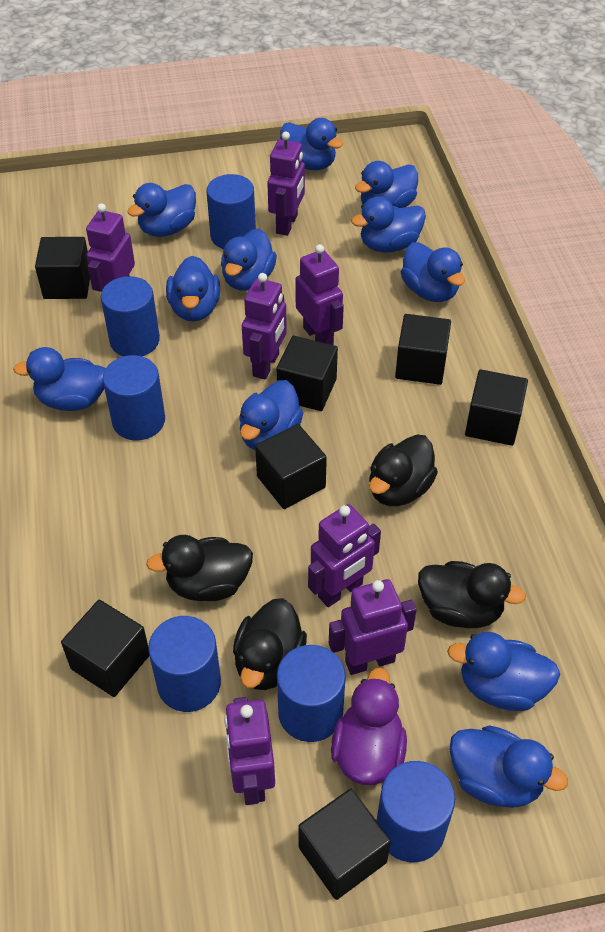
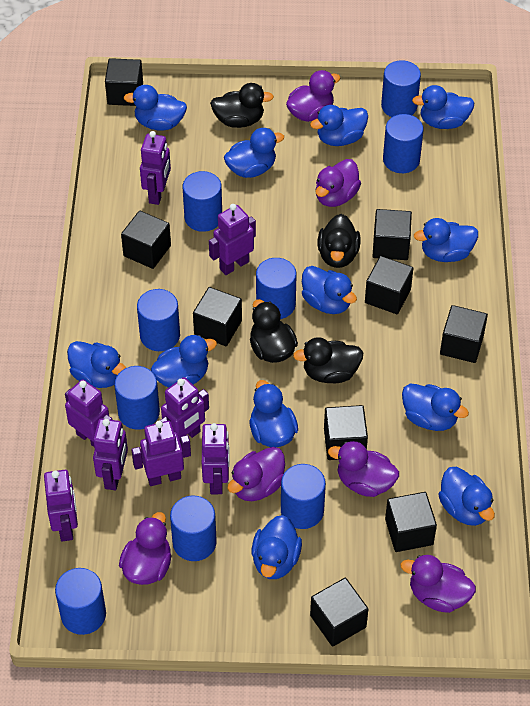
black cube: [35,237,90,299] [61,600,149,697] [255,424,327,509] [277,336,338,411] [298,789,391,900] [395,314,451,385] [465,369,528,446] = 7 -> [105,58,143,106] [121,211,171,269] [193,287,242,346] [310,578,368,647] [324,405,368,460] [365,256,413,314] [373,209,412,260] [385,492,437,552] [440,305,488,363] = 9
blue cylinder: [101,276,160,356] [103,355,165,440] [148,616,221,712] [207,174,256,249] [277,645,346,742] [377,761,455,863] = 6 -> [55,568,106,635] [114,366,160,430] [137,289,180,351] [170,496,217,561] [183,171,222,232] [256,258,297,319] [281,464,326,529] [381,60,421,117] [383,114,424,173] = 9
blue duck: [13,347,106,411] [127,183,196,237] [166,256,220,322] [221,229,277,291] [239,380,303,450] [280,118,343,170] [351,196,426,252] [355,161,418,208] [401,242,465,302] [447,632,560,711] [449,725,568,808] = 11 -> [67,341,126,388] [124,85,187,130] [151,335,217,388] [224,128,284,178] [249,380,298,447] [251,515,302,579] [302,266,357,314] [310,105,368,146] [402,384,469,431] [412,85,475,129] [414,218,478,262] [438,467,495,526] = 12
purple duck: [331,668,407,785] = 1 -> [119,512,171,585] [227,447,285,501] [286,70,340,122] [315,159,361,207] [328,441,399,497] [401,555,476,613] = 6
purple robot: [86,203,135,292] [224,697,275,805] [242,273,287,380] [267,131,305,236] [295,244,344,345] [308,504,381,607] [329,579,417,675] = 7 -> [44,470,78,541] [65,379,112,447] [93,418,128,490] [131,421,191,486] [140,131,171,205] [160,377,209,440] [202,423,230,494] [209,204,256,275] = 8

